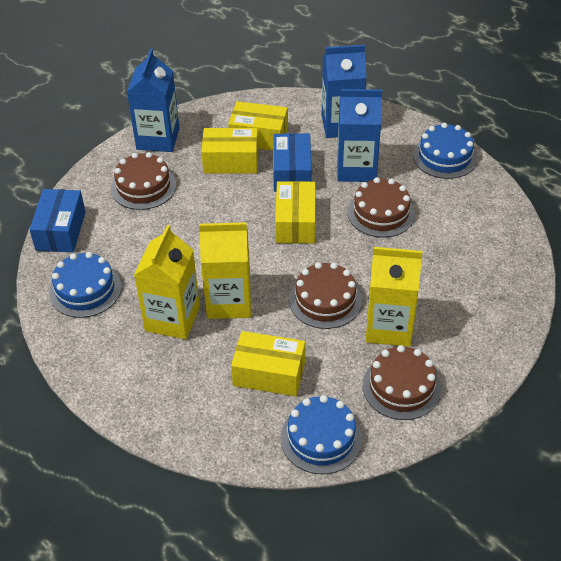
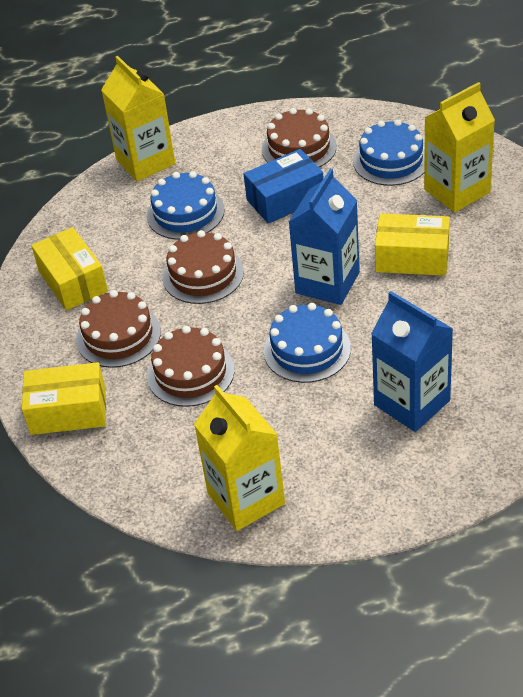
blue box: [29,189,86,252] [273,133,312,192] = 2 -> [244,149,324,224] = 1
blue carton: [127,49,180,152] [322,45,367,138] [337,89,382,182] = 3 -> [289,169,360,305] [371,291,453,432] = 2
yellow box: [201,128,259,173] [228,101,288,150] [231,331,305,396] [275,181,315,243] = 4 -> [22,362,106,435] [31,227,108,310] [375,213,450,276] = 3

